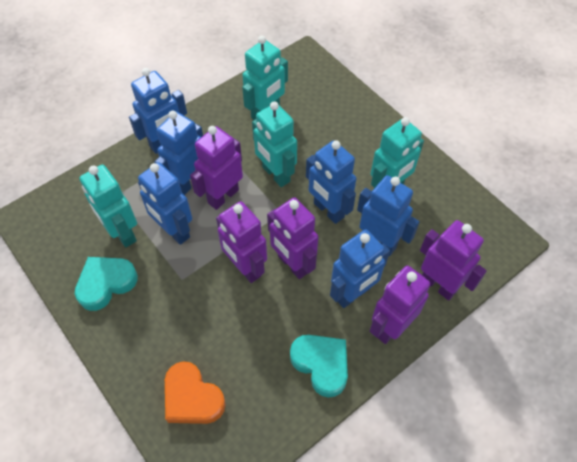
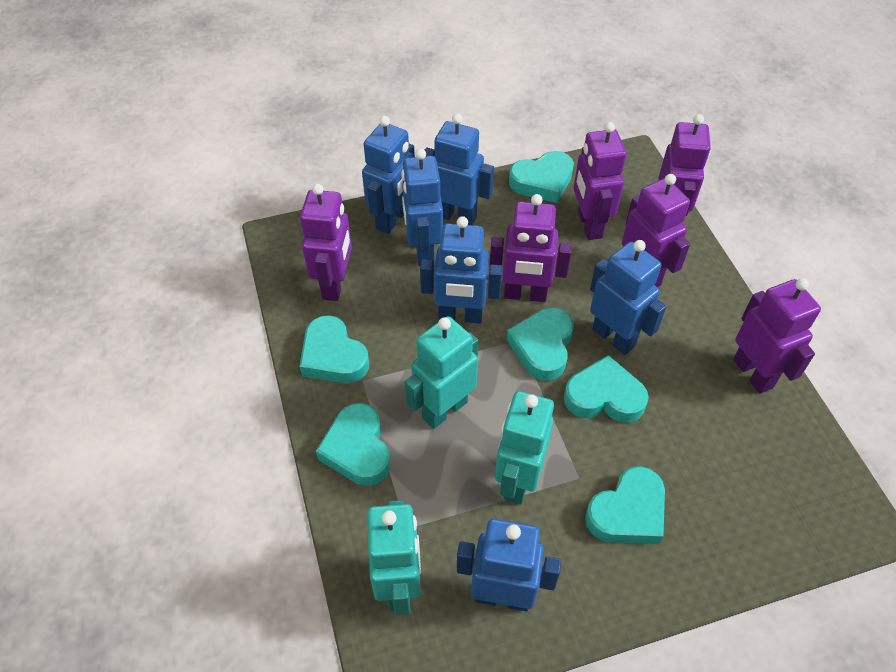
orange heart: [165,361,226,424] = 1 -> none = 0
purple robot: [190,126,243,210] [216,201,267,283] [267,197,318,279] [370,266,430,344] [420,220,487,301] = 5 -> [300,184,352,301] [489,194,572,302] [574,122,626,240] [622,174,690,287] [658,114,711,216] [733,278,821,394] = 6
turquoise heart: [75,257,138,311] [290,335,348,398] = 2 -> [299,315,369,383] [316,403,390,486] [506,308,574,381] [509,151,574,203] [564,355,649,423] [585,466,665,544] = 6
turquoise robot: [79,165,137,248] [242,36,288,120] [252,101,297,187] [371,117,424,188] = 4 -> [367,500,421,615] [405,316,478,429] [495,391,554,504] = 3

